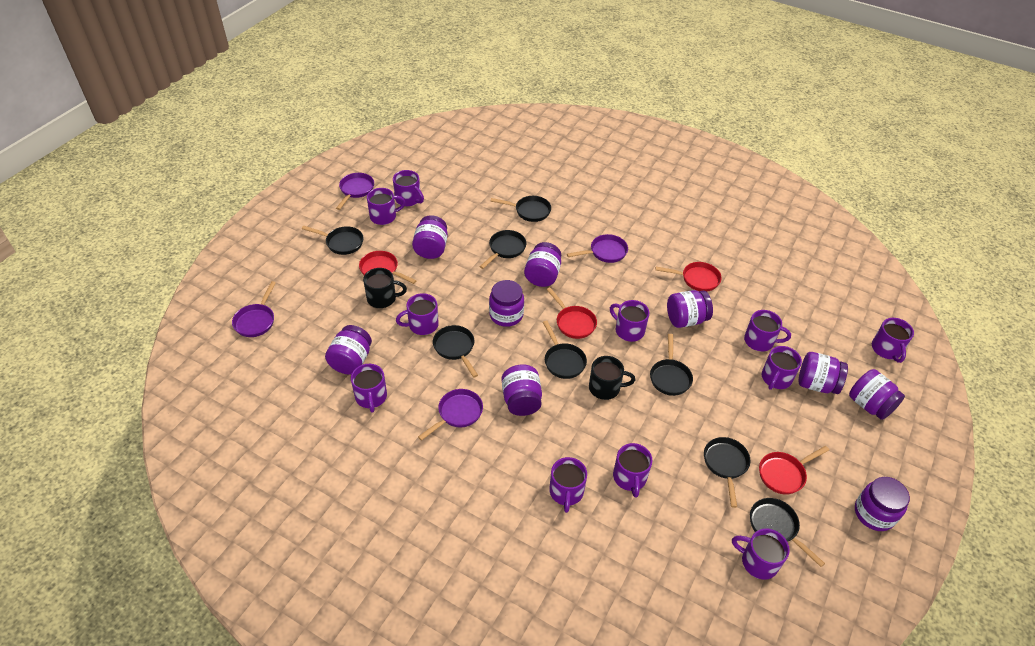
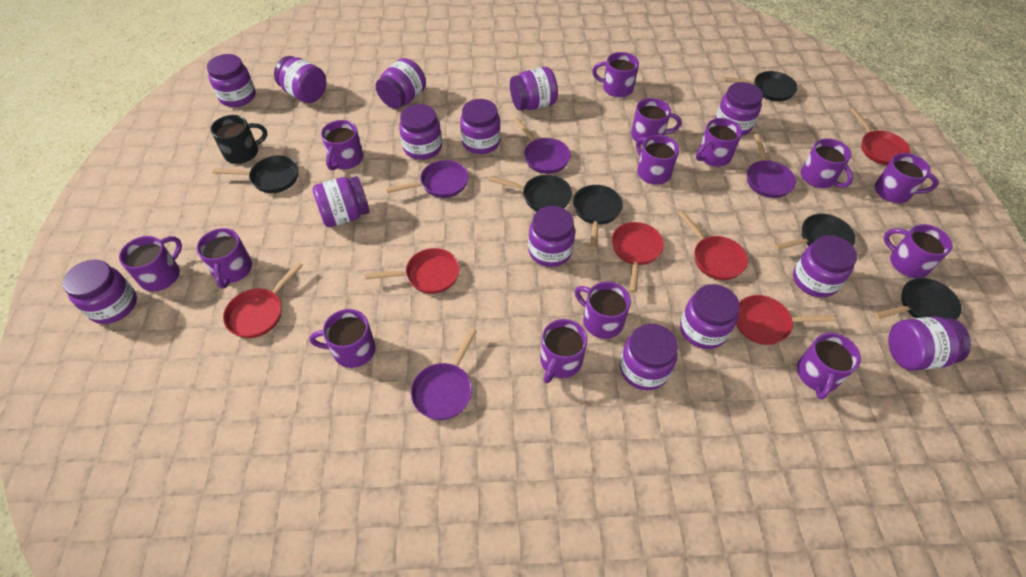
black mug: [363,268,407,308] [589,356,635,400] = 2 -> [211,115,267,164] = 1
black pan: [302,226,364,255] [433,325,478,378] [479,230,526,269] [490,196,551,222] [543,320,587,379] [650,334,693,396] [704,437,750,508] [750,498,825,567] = 8 -> [212,155,299,193] [489,175,572,211] [573,185,623,249] [724,71,798,101] [775,214,855,250] [874,278,962,320] = 6
purple jar: [325,325,372,375] [412,215,448,259] [489,280,524,327] [502,364,542,416] [524,242,561,287] [667,290,713,328] [799,352,848,394] [849,369,905,420] [855,477,910,531] = 9 -> [63,260,137,324] [207,54,256,107] [274,56,326,103] [312,176,370,227] [376,58,426,109] [399,104,442,160] [460,99,501,154] [510,67,558,110] [528,206,575,267] [620,324,678,390] [680,284,740,349] [716,82,763,136] [793,235,857,298] [888,317,971,371] = 14
purple mug: [351,364,387,412] [367,188,406,225] [393,170,424,206] [396,293,439,335] [549,457,587,513] [610,300,649,342] [613,443,652,498] [732,528,790,580] [744,310,791,351] [762,346,802,390] [872,318,914,363] = 11 -> [119,236,182,291] [197,228,252,289] [309,309,376,368] [321,120,363,170] [540,319,588,384] [575,282,631,339] [592,52,639,98] [631,98,681,145] [636,135,679,185] [696,118,742,167] [797,333,861,400] [801,138,853,188] [875,153,938,203] [884,224,952,278] = 14
red pan: [359,251,416,284] [546,287,597,339] [655,262,722,292] [759,446,829,495] = 4 -> [223,262,303,338] [365,248,460,294] [612,222,664,293] [678,210,748,280] [736,295,836,345] [849,108,910,165] = 6

